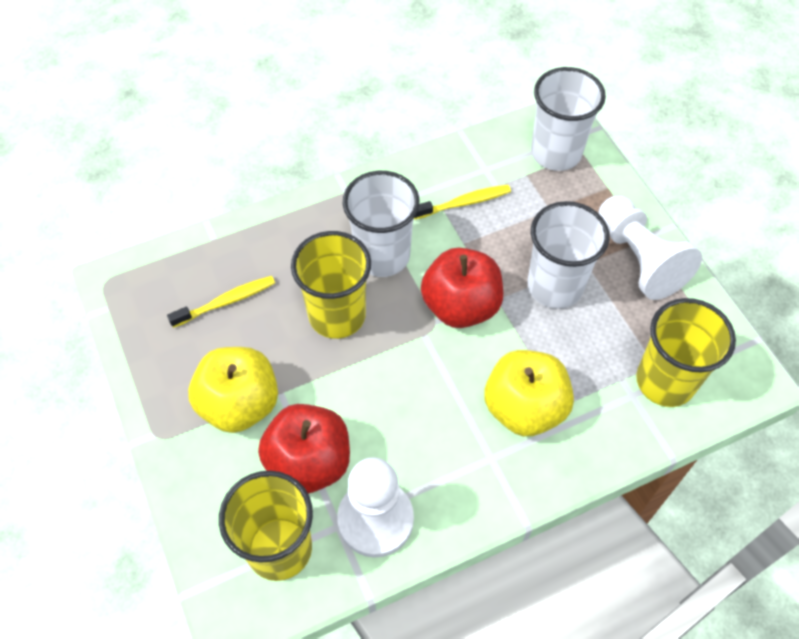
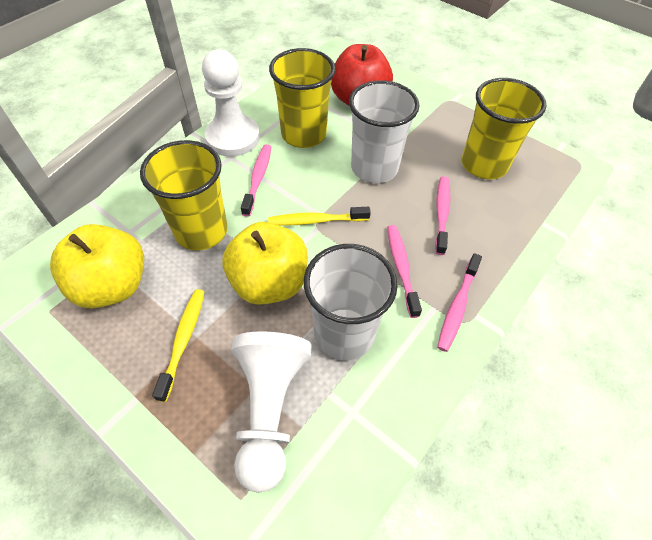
pink toothbrush: none = 0 -> [241,144,271,217] [387,225,422,318] [435,176,450,255] [437,253,482,352] = 4
red apple: [258,404,350,494] [421,248,503,328] = 2 -> [331,44,393,105] = 1
white cup: [343,171,419,277] [527,201,610,309] [531,67,606,171] = 3 -> [304,244,398,361] [349,80,419,183] = 2

